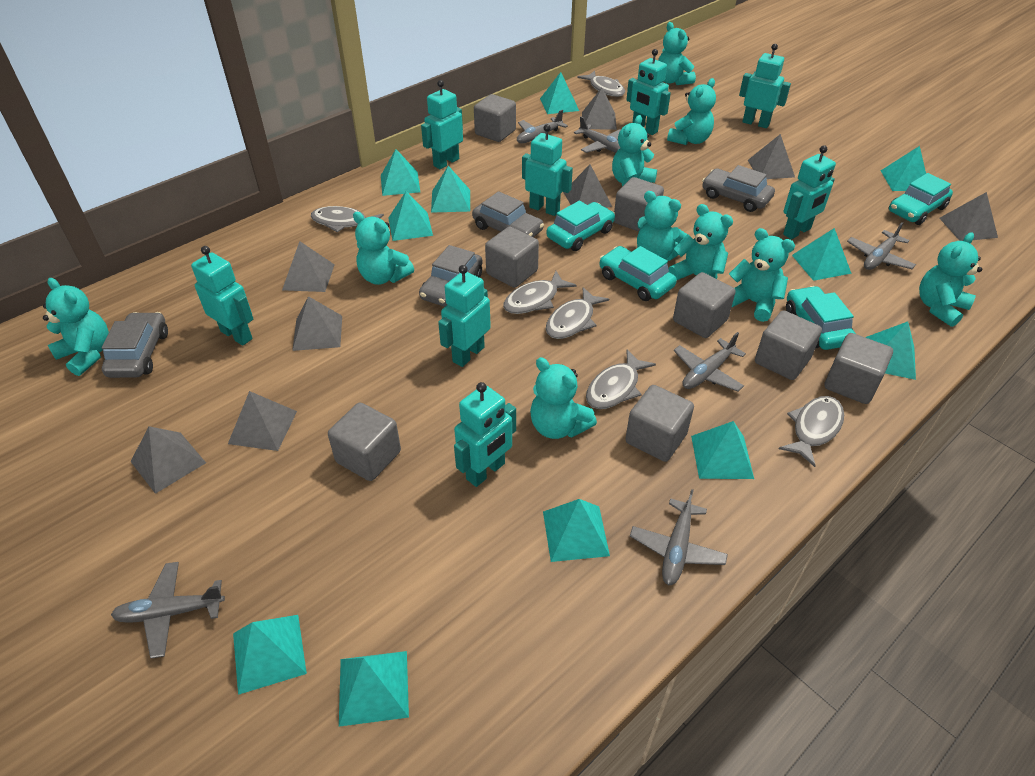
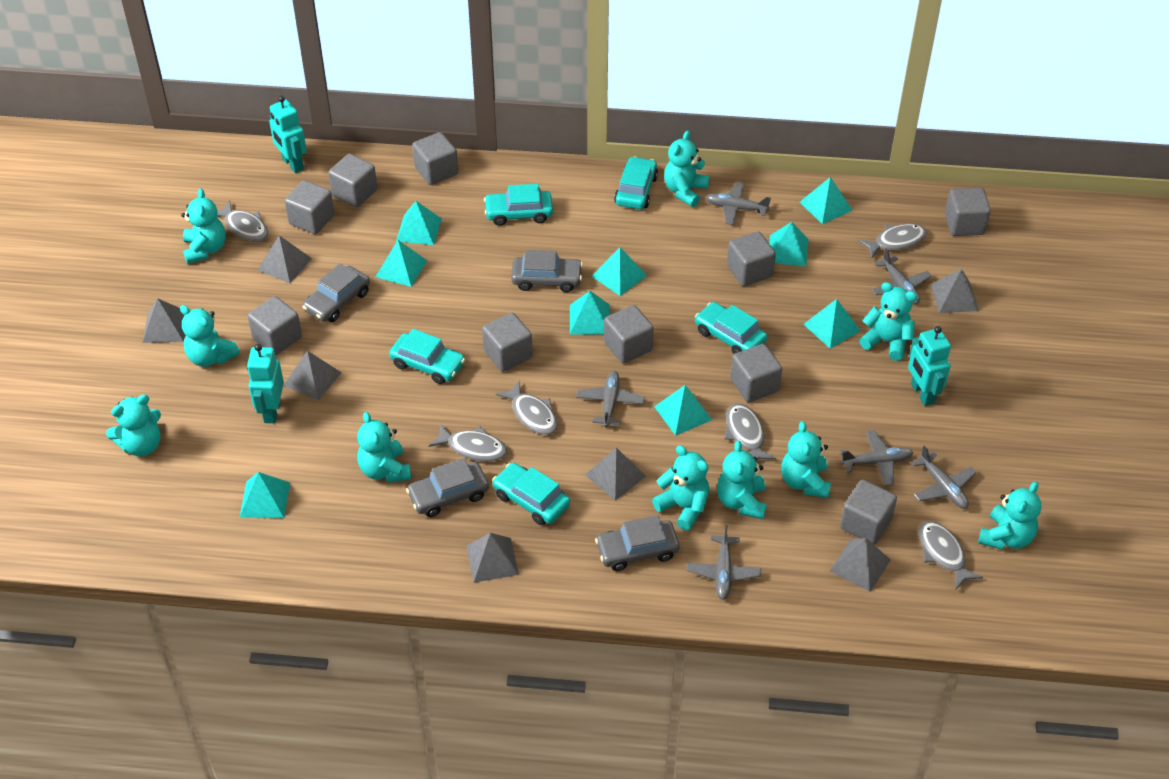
grey cube: [328,403,401,481] [474,94,516,142] [485,227,539,288] [614,177,664,232] [625,385,694,462] [673,272,736,338] [755,310,822,380] [825,333,893,404] = 8 -> [248,296,302,355] [285,180,335,234] [328,154,377,207] [412,132,458,185] [482,313,533,372] [604,305,654,363] [727,231,776,286] [730,344,782,402] [840,480,897,544] [945,188,991,236] = 10
grey pyramid: [130,426,206,494] [228,391,297,451] [282,241,335,292] [292,296,342,351] [563,165,612,208] [582,88,617,130] [748,134,795,179] [939,192,998,241] = 8 -> [143,298,185,343] [258,235,312,283] [284,350,342,400] [466,533,519,583] [585,448,646,500] [830,538,891,592] [931,269,979,313] = 7
turquoise car: [546,201,615,251] [599,246,677,301] [786,286,856,350] [889,173,953,225] = 4 -> [389,329,465,384] [484,184,553,226] [492,463,570,525] [614,156,658,209] [695,302,767,354] = 5
turquoise pyramid: [233,615,307,695] [339,651,409,727] [381,149,420,196] [389,191,433,241] [431,166,470,213] [540,72,579,114] [543,499,610,562] [691,421,754,479] [792,228,852,281] [865,322,916,380] [881,146,926,191] = 11 -> [240,472,290,518] [376,240,427,287] [396,201,442,245] [570,291,610,335] [591,247,647,296] [654,385,712,436] [769,222,809,267] [800,177,853,224] [803,299,860,349] = 9
turquoise robot: [191,246,253,346] [421,80,463,169] [438,265,491,367] [454,382,516,487] [522,124,573,216] [626,49,671,135] [739,44,791,128] [783,145,836,239] = 8 -> [247,344,284,423] [269,96,307,173] [908,326,951,406] = 3

